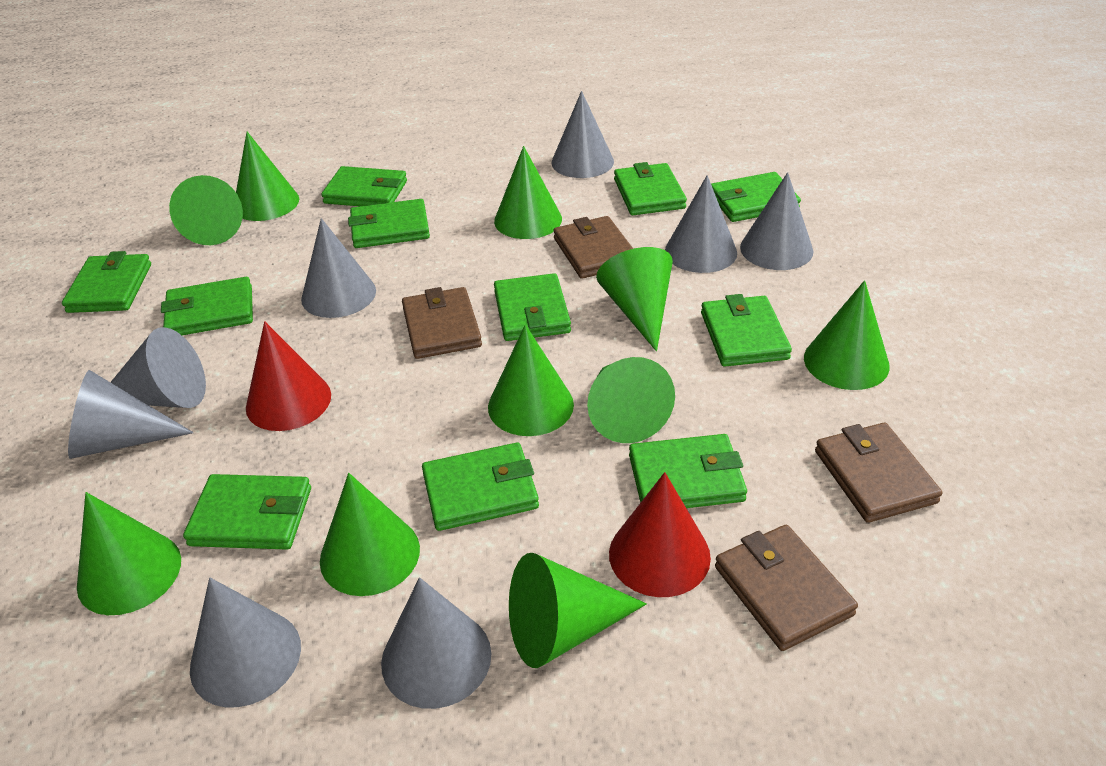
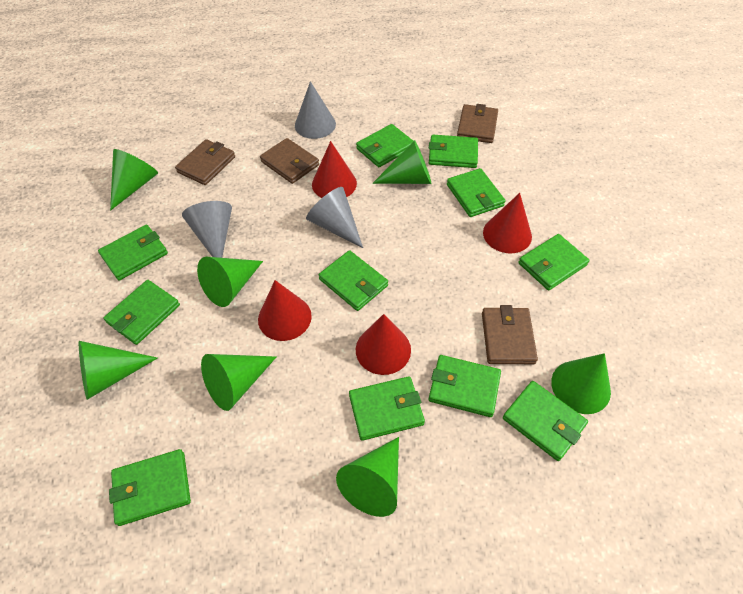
green cone: [77,492,181,615] [169,175,243,245] [236,132,299,221] [320,473,420,596] [488,325,574,436] [494,146,562,239] [509,553,647,668] [587,357,675,443] [596,247,673,351] [804,280,890,390] = 10 -> [79,341,158,400] [110,149,158,210] [197,257,263,307] [201,354,276,411] [336,437,399,517] [373,140,431,184] [551,353,611,414] = 7
grey cone: [68,370,194,459] [111,327,206,408] [190,578,301,707] [301,218,376,318] [381,577,492,709] [551,91,614,178] [665,175,737,273] [740,172,814,270] = 8 -> [182,201,232,258] [295,81,336,139] [306,187,363,248] = 3
red cone: [246,321,331,431] [609,472,711,597] = 2 -> [258,280,312,341] [312,141,357,198] [356,314,411,375] [483,193,532,253] = 4

